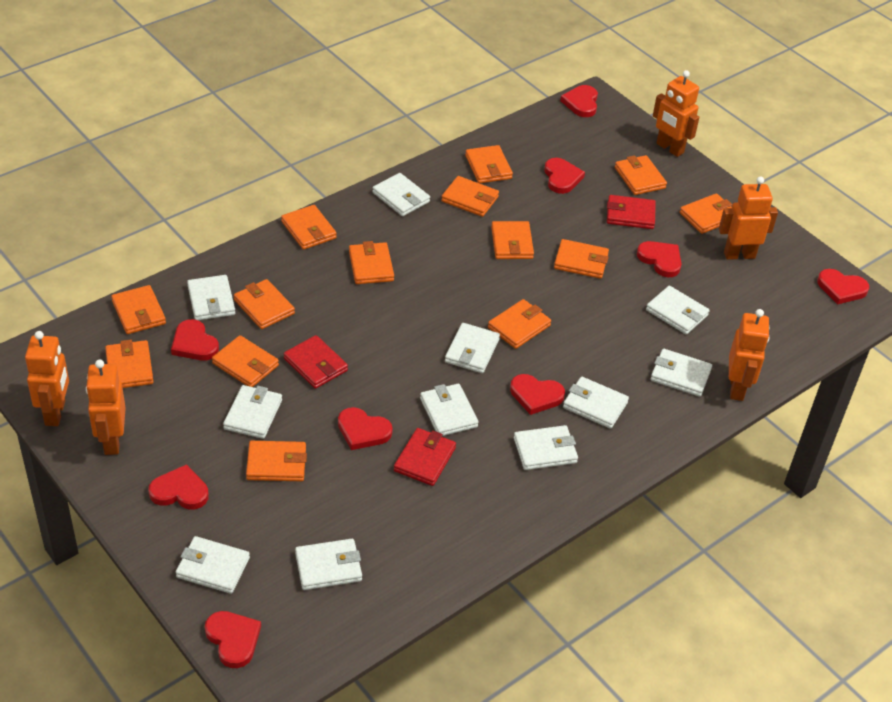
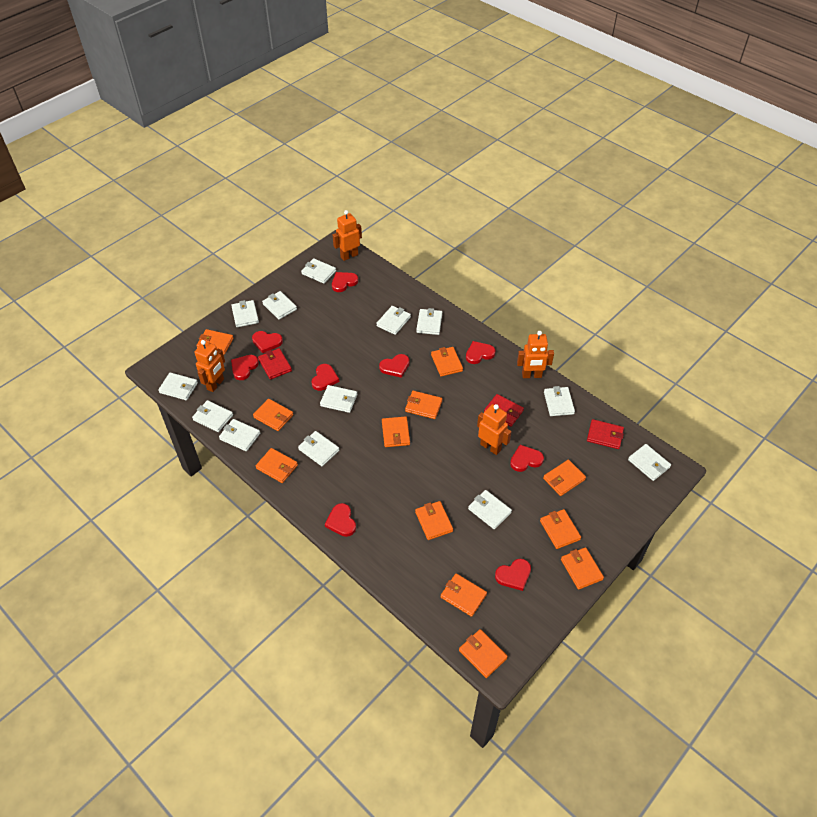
orange robot: [25,331,69,426] [86,359,126,455] [653,70,699,157] [719,176,778,260] [729,309,770,401] = 5 -> [194,340,225,392] [333,210,362,261] [477,404,511,455] [517,331,554,378] = 4
orange wallet: [105,340,154,388] [111,285,166,334] [212,335,279,387] [234,279,295,329] [246,441,307,481] [281,205,337,250] [349,241,394,284] [441,176,499,217] [465,145,513,183] [488,299,551,349] [491,221,534,259] [554,239,609,279] [615,155,667,195] [680,193,732,234] = 14 -> [196,329,234,355] [253,399,293,431] [256,448,298,483] [382,416,410,447] [405,391,442,419] [415,501,453,540] [431,347,463,377] [441,574,487,617] [459,629,508,678] [540,509,581,549] [543,460,586,496] [561,547,604,590] = 12
white wallet: [176,536,250,594] [187,275,235,320] [223,385,282,439] [295,539,362,590] [372,173,430,216] [420,384,478,436] [445,323,500,373] [514,425,578,470] [563,377,629,429] [646,286,710,334] [651,349,712,397] = 11 -> [158,372,198,400] [192,400,233,432] [219,419,260,451] [231,300,259,327] [262,291,297,320] [298,431,339,466] [301,258,336,284] [320,385,357,413] [376,306,411,335] [416,308,442,335] [468,490,512,529] [544,386,575,416] [628,444,671,481] = 13

